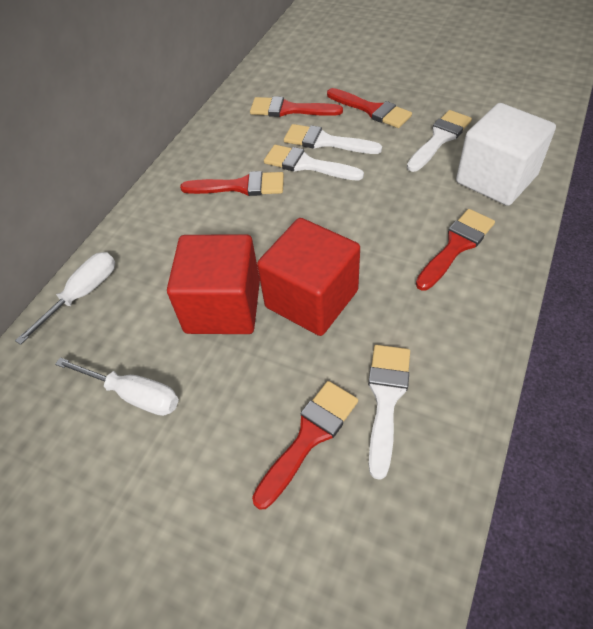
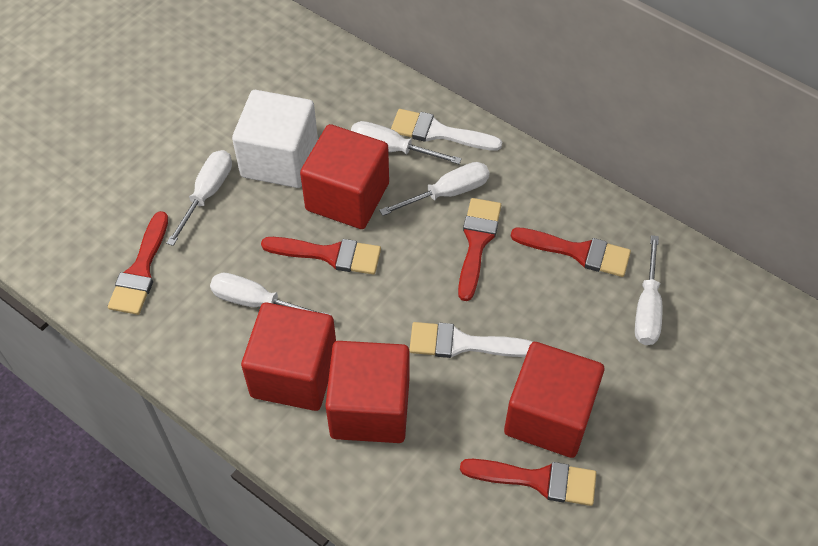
red cube: [167,234,260,334] [257,218,360,336] = 2 -> [241,302,336,411] [300,124,389,229] [325,341,409,443] [504,342,604,458] = 4
white brush: [264,145,364,181] [284,124,382,154] [368,345,410,480] [407,110,472,172] = 4 -> [391,109,502,151] [409,322,533,358] = 2
white screwdriver: [15,252,115,345] [55,357,179,416] = 2 -> [166,150,232,246] [210,273,331,315] [351,121,462,164] [379,162,490,216] [635,235,662,345] = 5

